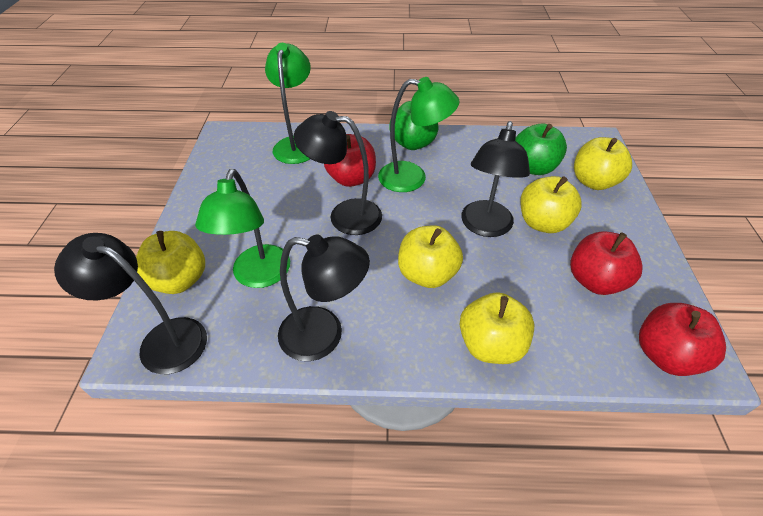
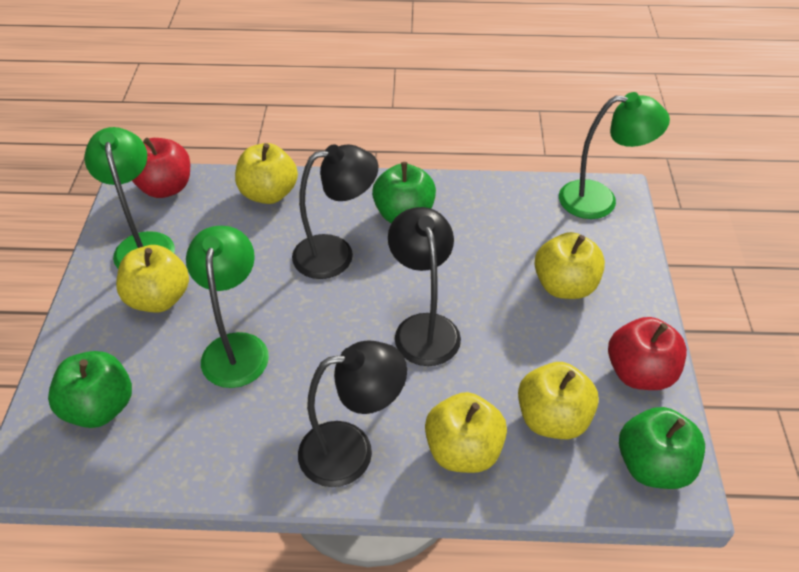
black lamp: [54,233,207,374] [278,234,370,361] [294,111,382,235] [461,121,530,237] = 4 -> [292,144,378,279] [298,341,407,487] [388,207,461,366] = 3
green apple: [389,101,439,150] [515,123,567,175] = 2 -> [48,351,132,428] [372,162,436,223] [619,407,705,489] = 3
red apple: [324,134,376,187] [570,231,642,295] [639,303,726,376] = 3 -> [132,138,190,198] [608,317,687,390] = 2

